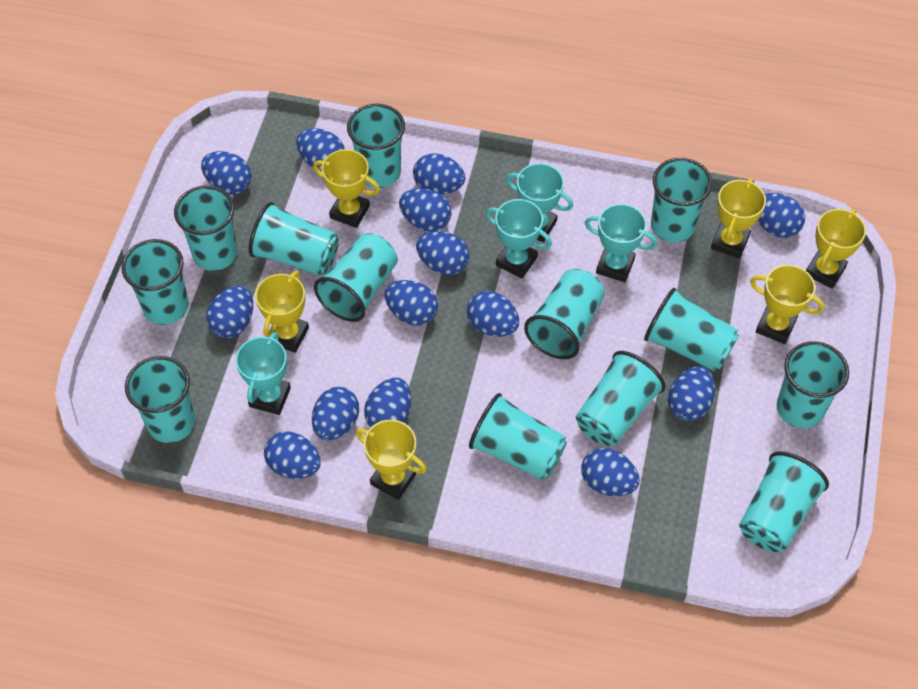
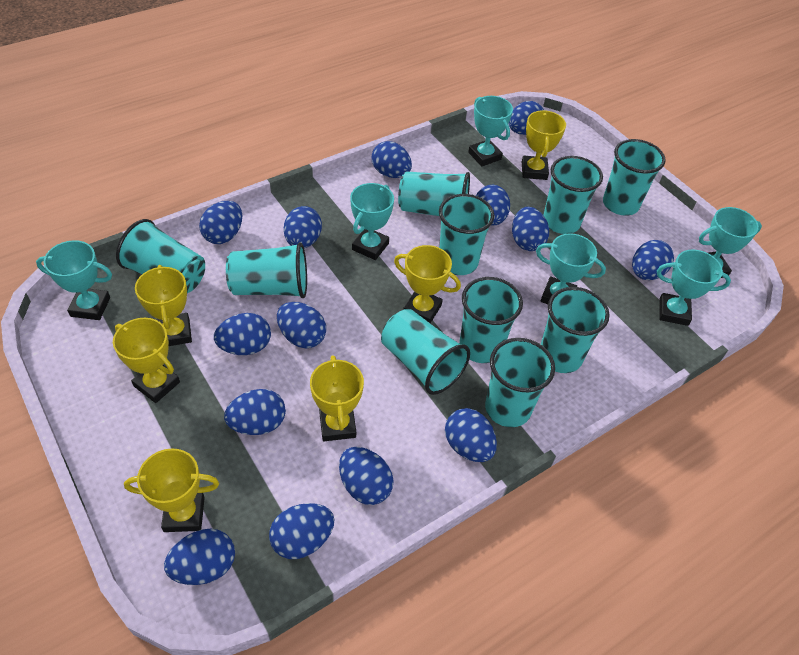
turquoise cup: [121,239,189,325] [125,356,195,443] [174,185,237,271] [249,202,339,276] [314,233,398,322] [347,103,405,188] [469,393,567,480] [524,269,605,359] [576,351,665,446] [644,288,739,372] [651,158,712,243] [739,452,829,552] [777,341,849,428] = 13 -> [116,219,205,293] [226,242,307,298] [381,309,470,395] [398,171,470,216] [439,194,494,275] [459,277,523,363] [485,338,555,427] [541,287,609,373] [543,156,603,234] [603,139,666,216] = 10
turquoise trophy: [236,332,291,415] [486,199,552,279] [506,163,573,242] [585,204,657,282] = 4 -> [36,240,112,320] [350,183,394,260] [468,96,513,166] [536,233,606,304] [657,249,731,326] [699,207,762,278] = 6

